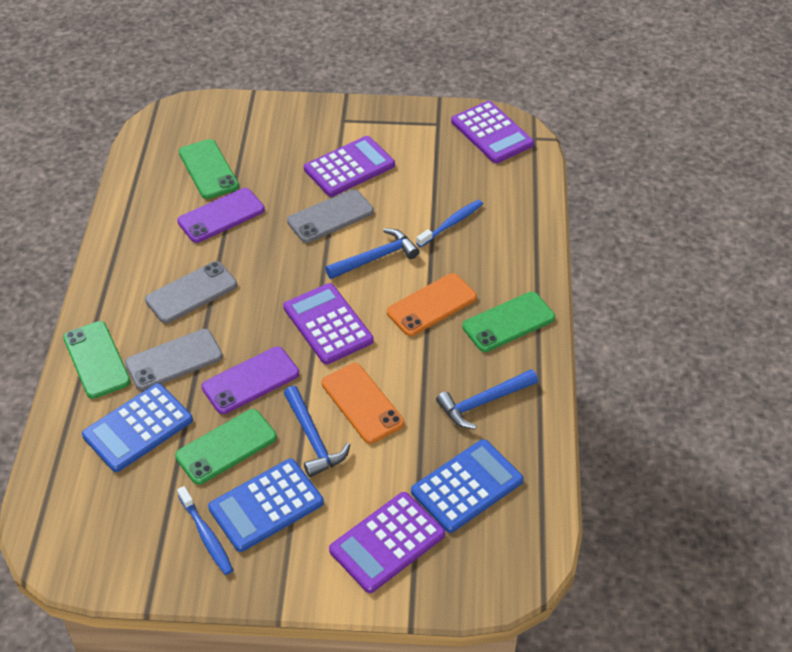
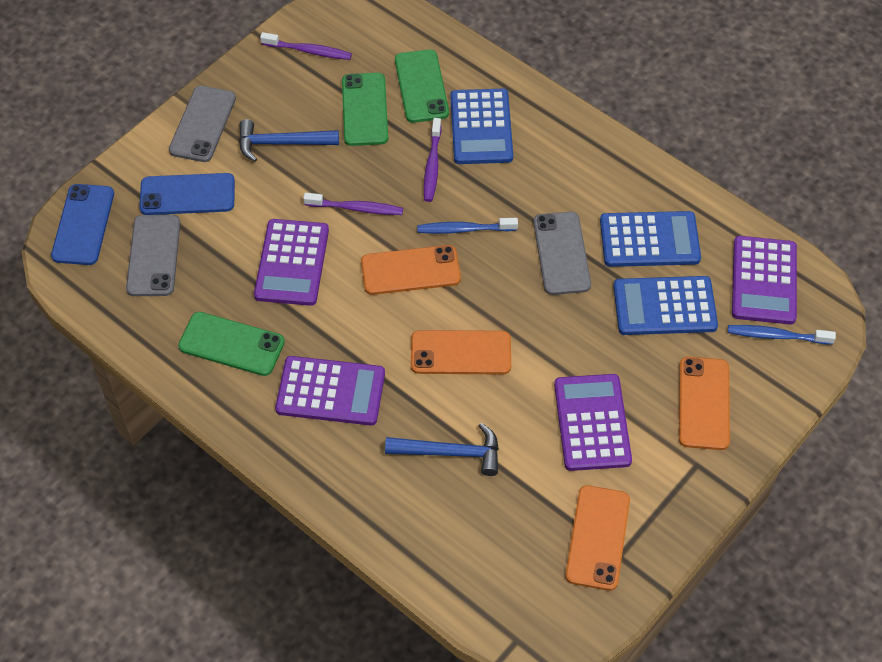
blue hammer: [284,386,350,477] [325,229,419,279] [436,369,538,429] = 3 -> [239,119,339,162] [385,423,499,476] = 2
blue phone: none = 0 -> [51,184,114,265] [139,173,235,215] = 2
green phone: [63,321,131,399] [175,409,277,485] [179,139,239,199] [462,292,555,352] = 4 -> [178,312,285,376] [342,73,388,146] [395,49,449,123] = 3
orange phone: [322,363,404,444] [387,273,477,336] = 2 -> [361,245,461,295] [411,330,511,375] [565,485,630,591] [679,357,730,450] = 4
purple phone: [177,188,265,243] [202,347,299,414] = 2 -> none = 0
purple toothbrush: none = 0 -> [260,32,352,60] [303,193,403,215] [424,118,441,202] = 3

